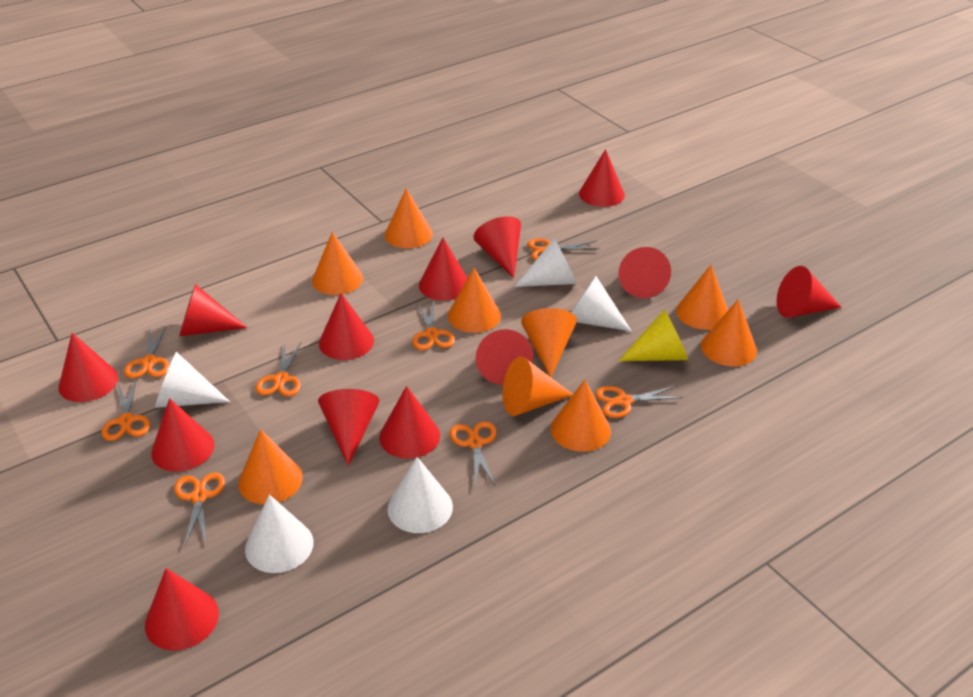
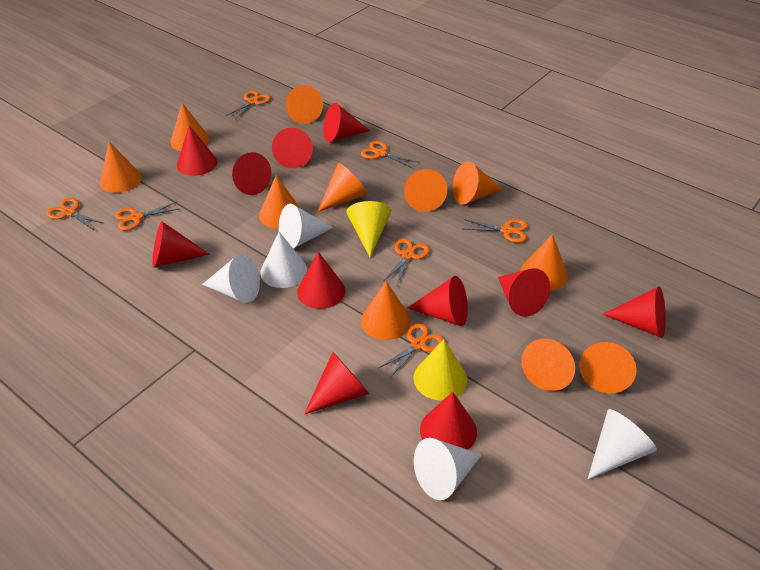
orange cone: [238,429,303,504] [312,232,363,295] [385,188,433,248] [448,268,501,333] [503,357,573,416] [521,308,577,377] [550,380,611,452] [676,265,728,330] [701,299,757,366] = 9 -> [99,142,142,193] [170,103,210,151] [259,175,300,229] [285,85,323,124] [318,163,367,212] [361,281,411,340] [404,169,447,212] [452,161,503,205] [520,234,568,291] [521,339,575,391] [579,342,637,393] = 11
orange scissors: [102,381,150,441] [124,325,169,379] [174,472,225,546] [256,343,301,397] [412,300,455,350] [450,421,497,488] [527,238,600,260] [595,386,683,418] = 8 -> [46,198,105,230] [115,202,179,231] [226,91,271,120] [361,141,418,168] [379,324,444,378] [384,239,429,285] [464,219,528,243] = 7
red cone: [58,333,118,402] [145,568,219,650] [151,398,215,472] [179,284,248,336] [318,389,380,466] [319,293,374,360] [379,386,440,459] [419,238,467,301] [473,216,521,278] [476,329,533,385] [579,149,625,207] [619,247,671,298] [777,266,842,318] = 13 -> [152,221,209,268] [177,125,217,176] [232,152,271,195] [272,128,313,168] [297,252,345,309] [304,352,370,415] [323,103,370,142] [407,276,468,326] [420,392,477,450] [498,268,550,317] [602,286,666,338] = 11
yellow cone: [619,309,688,361] = 1 -> [346,201,391,257] [414,339,467,401] = 2

